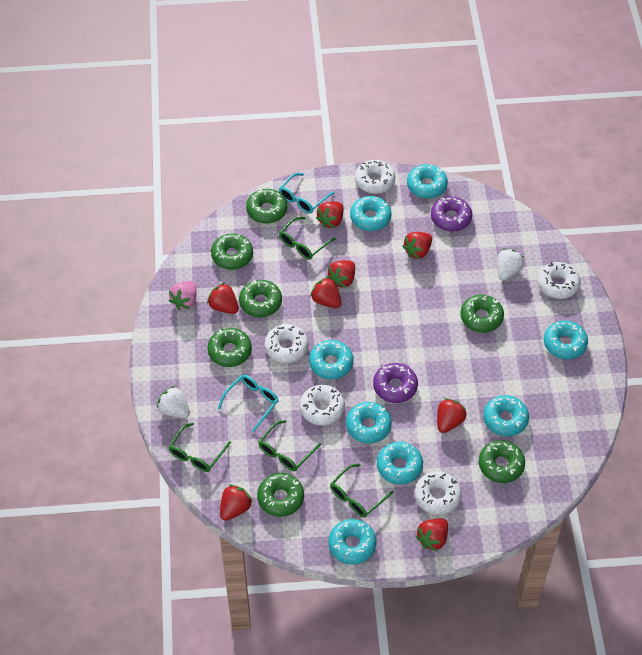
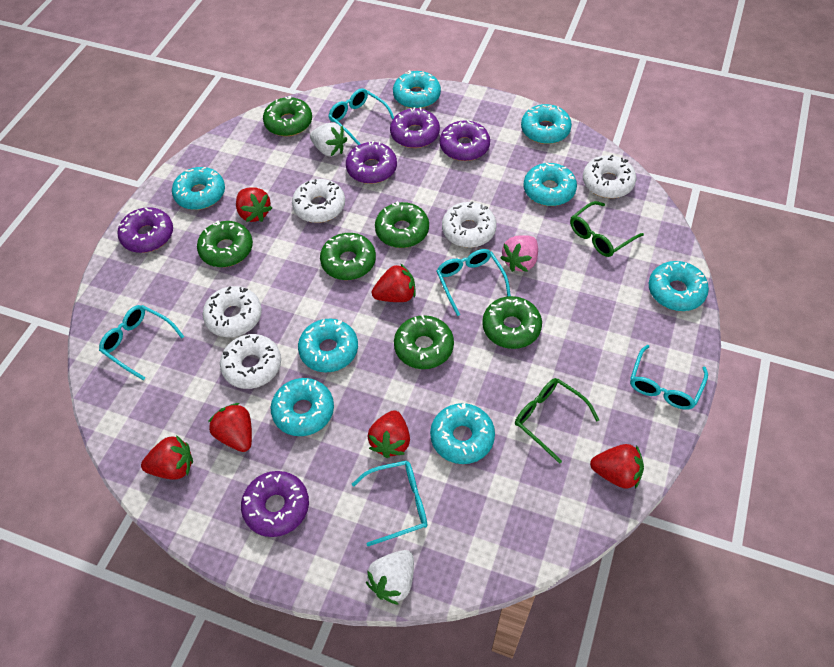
green donut: [208,328,252,367] [211,234,253,270] [239,280,282,317] [246,189,287,224] [257,473,304,517] [460,294,504,333] [479,440,525,483] = 7 -> [197,220,253,267] [263,96,312,136] [320,233,376,280] [375,201,429,248] [394,315,454,369] [482,296,542,349] = 6
green glasses: [168,422,231,472] [259,420,321,471] [279,217,336,259] [330,463,393,517] = 4 -> [515,378,599,464] [570,201,644,257] = 2
purple donut: [373,363,418,403] [431,196,472,232] = 2 -> [118,207,173,253] [241,471,309,537] [346,141,397,184] [390,107,440,148] [440,120,490,161] = 5
red strawberry: [207,283,239,314] [220,484,253,521] [310,277,342,308] [316,201,343,228] [327,260,355,288] [403,232,432,259] [416,518,448,551] [437,398,467,433] = 8 -> [141,435,193,480] [208,403,252,452] [236,187,272,222] [367,410,410,458] [372,263,415,302] [590,444,644,489] = 6
turquoise glasses: [218,375,279,432] [279,173,334,213] = 2 -> [99,305,184,381] [328,88,394,145] [352,460,427,546] [436,249,511,316] [630,345,708,410] = 5

